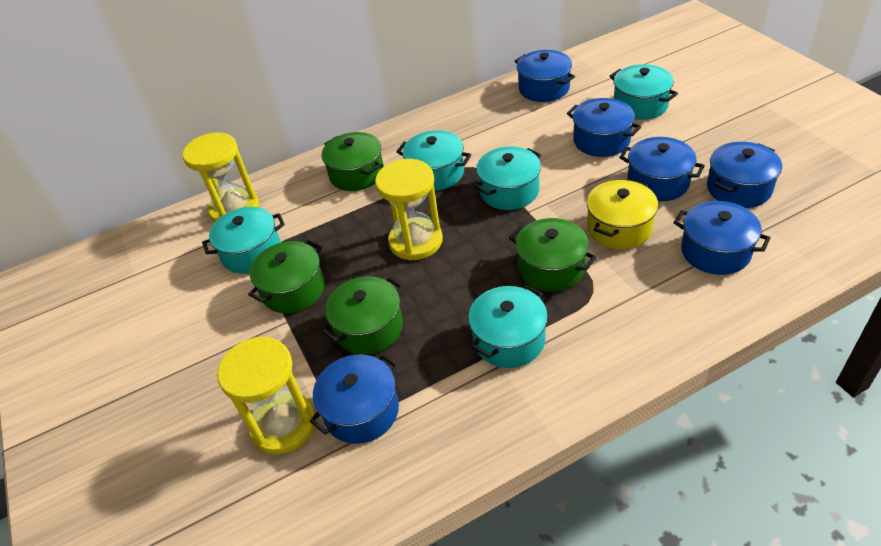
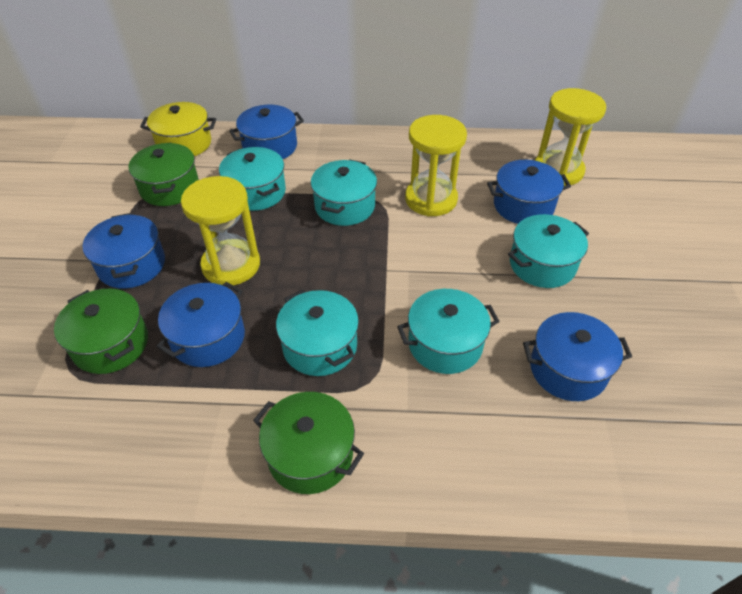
blue pot: [310,354,399,444] [515,50,575,102] [567,98,641,157] [619,137,705,201] [674,201,771,275] [707,142,782,208] = 6 -> [82,213,165,289] [156,282,245,367] [229,105,304,159] [487,160,571,224] [523,312,632,401] = 5
green pot: [248,240,325,313] [321,132,384,191] [322,277,404,355] [509,218,597,291] = 4 -> [54,289,148,374] [128,142,199,206] [253,392,364,494] = 3

